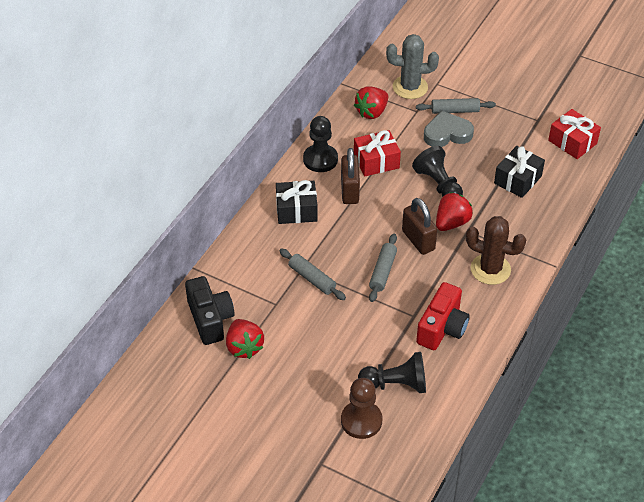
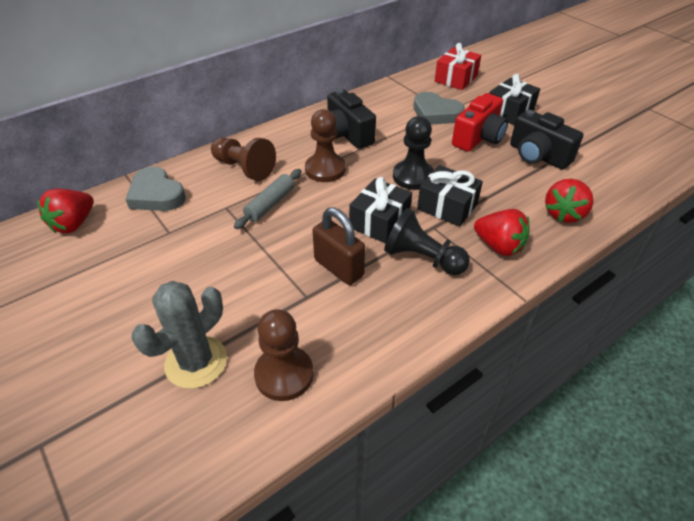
black camera: [185,276,235,345] = 1 -> [327,89,376,149] [510,110,583,170] = 2
black gift: [276,180,318,224] [494,146,545,198] = 2 -> [349,177,412,244] [417,165,483,227] [489,74,540,125] = 3
black pawn: [303,116,338,172] [358,352,426,393] [412,146,463,197] = 3 -> [384,208,470,275] [393,116,434,190] = 2
brown cactus: [466,216,526,285] = 1 -> none = 0
brown padlock: [341,148,360,204] [402,198,437,255] = 2 -> [312,207,365,285] = 1
brown pawn: [341,378,382,439] = 1 -> [211,137,276,181] [254,309,314,401] [305,109,346,182] = 3
grey heart: [424,111,474,147] = 1 -> [125,167,186,211] [413,92,465,125] = 2
grey rolling pin: [279,249,346,300] [369,234,397,302] [416,98,496,114] = 3 -> [234,169,302,229] = 1
red gift: [354,130,401,177] [548,109,601,159] = 2 -> [435,43,481,90] = 1

